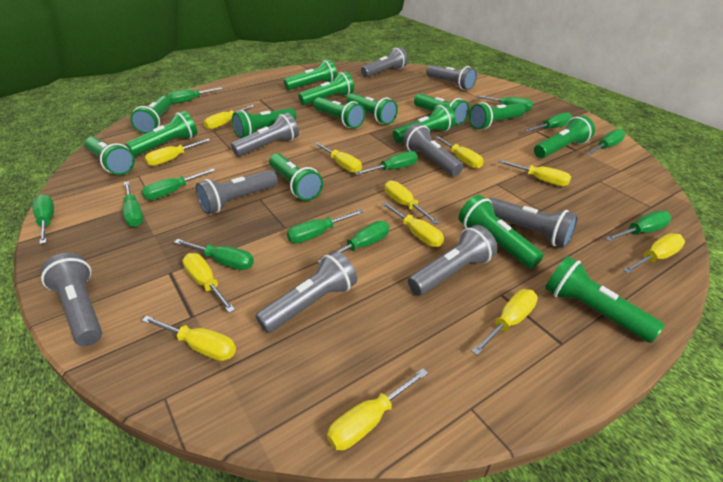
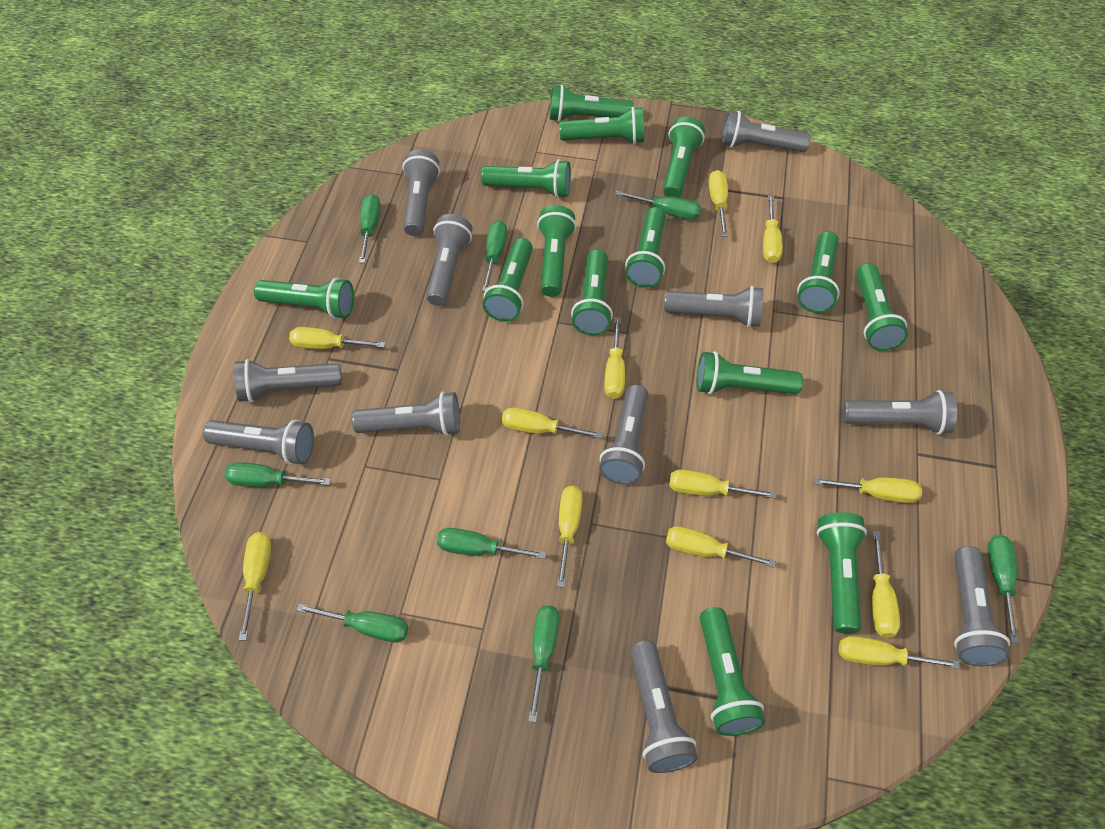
green flashlight: [84,137,135,175] [126,111,197,156] [130,96,171,134] [232,108,296,138] [269,153,323,201] [284,60,337,90] [298,71,354,105] [313,97,365,129] [346,93,398,125] [393,104,455,143] [414,94,469,125] [458,195,544,269] [469,102,526,130] [534,115,595,158] [545,256,665,343] = 15 -> [254,278,354,319] [481,159,571,198] [482,238,533,322] [537,205,576,297] [550,85,634,122] [559,107,644,144] [571,249,613,335] [625,207,666,288] [663,117,705,198] [696,351,803,394] [700,607,765,736] [797,231,840,313] [817,512,867,634] [856,263,908,351] = 14
green screwdriver: [33,194,54,244] [122,182,143,227] [141,168,216,200] [167,87,223,104] [174,239,254,270] [287,209,364,243] [317,221,389,264] [355,151,418,175] [476,95,533,111] [525,112,572,132] [586,129,625,155] [605,211,671,242] = 12 -> [225,462,331,487] [296,604,409,643] [359,194,381,263] [437,528,546,559] [482,220,507,292] [528,605,559,723] [615,191,701,220] [988,535,1019,643] = 8
grey flashlight: [41,253,102,346] [196,170,278,214] [231,113,299,157] [256,251,357,333] [361,47,408,77] [403,123,463,176] [408,225,497,295] [426,65,477,90] [489,198,578,248] = 9 -> [203,420,314,465] [234,359,342,403] [352,391,460,436] [403,150,440,236] [426,214,472,306] [599,385,649,485] [630,641,698,773] [664,286,763,327] [721,111,811,152] [843,390,957,435] [954,546,1010,666] = 11

